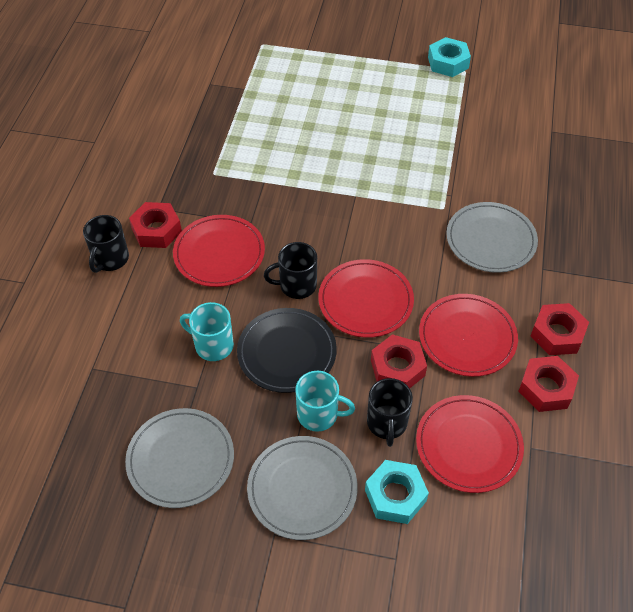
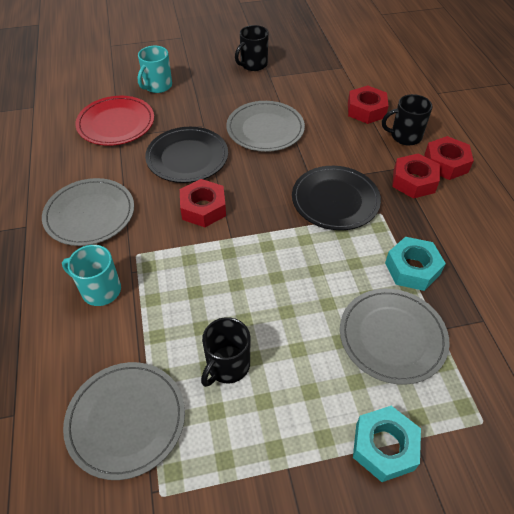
black plate: [237,308,337,393] = 1 -> [145,127,228,183] [292,166,381,230] = 2
grey plate: [125,408,234,508] [247,436,358,540] [446,202,538,273] = 3 -> [42,178,134,246] [63,362,185,480] [226,101,305,152] [340,289,450,385] = 4
red plate: [173,215,265,287] [318,259,414,338] [416,395,524,493] [419,294,518,377] = 4 -> [75,96,154,146] = 1

